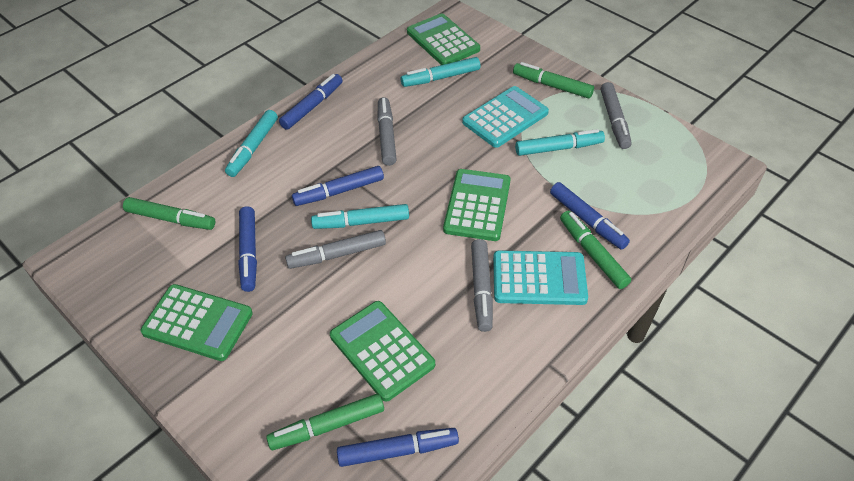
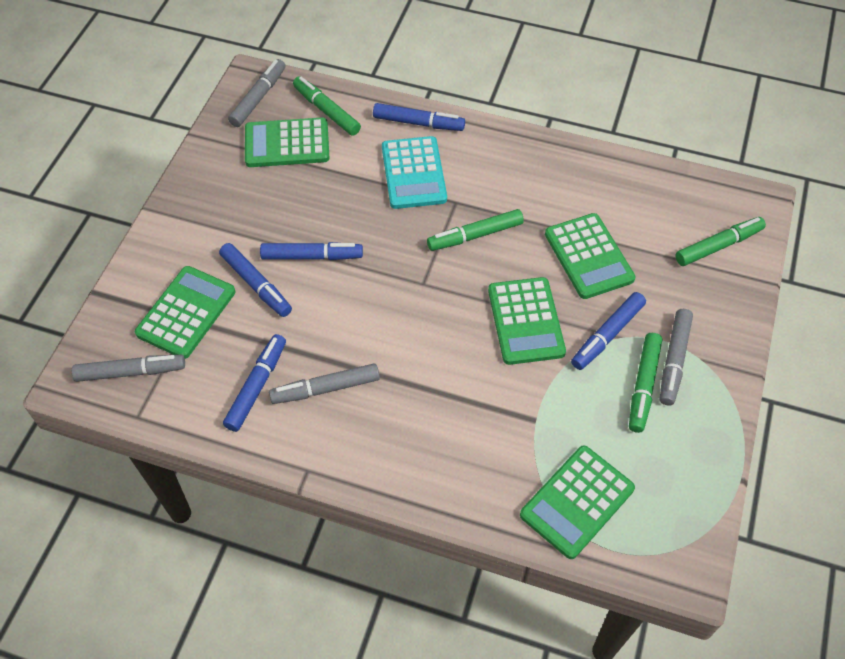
green calculator: [140,284,253,361] [330,301,435,402] [407,13,480,65] [443,169,511,241] = 4 -> [135,266,235,359] [245,117,329,167] [488,277,566,365] [520,445,635,559] [545,213,636,299] = 5
turquoise calculator: [462,86,549,148] [493,250,588,305] = 2 -> [382,136,447,209] = 1
turquoise marker: [225,110,278,177] [311,204,409,229] [401,57,480,87] [515,129,605,156] = 4 -> none = 0

